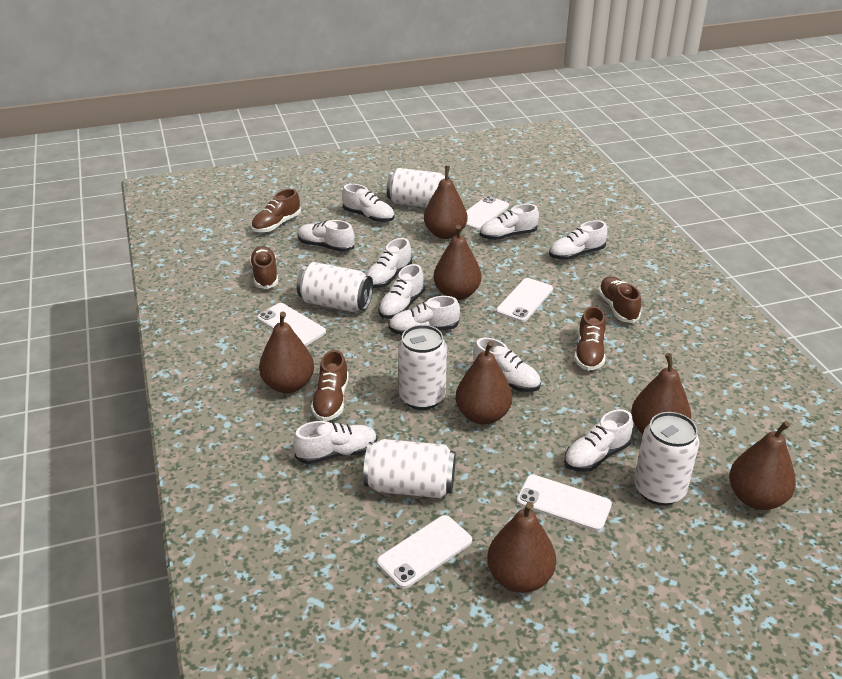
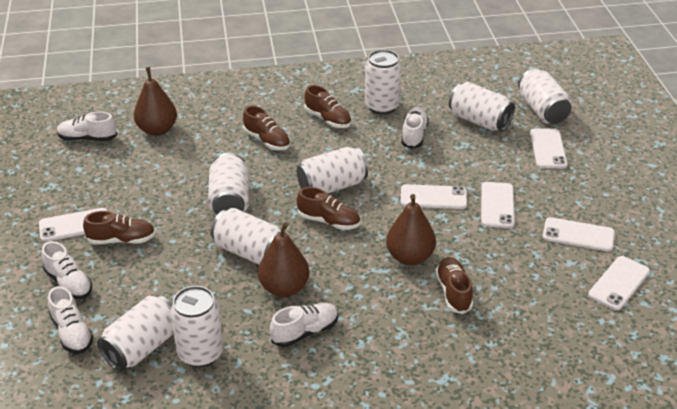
brown pear: [259,312,314,393] [424,166,467,239] [434,225,482,300] [455,341,512,424] [487,502,556,593] [631,353,691,434] [729,421,796,510] = 7 -> [134,67,177,136] [258,222,309,297] [386,194,436,265] = 3
white can: [297,262,373,312] [363,439,456,498] [387,168,450,208] [398,325,447,410] [634,412,699,506] = 5 -> [97,295,174,371] [170,286,223,367] [208,153,249,215] [211,208,281,265] [297,147,368,194] [365,50,401,115] [449,82,515,131] [518,68,572,124] = 8
white phone: [257,303,326,346] [377,515,472,589] [465,196,509,230] [496,278,553,322] [516,475,612,531] = 5 -> [39,208,107,242] [401,184,467,209] [481,182,515,228] [530,128,567,168] [543,217,615,251] [588,256,650,310] = 6
white shoe: [293,421,378,464] [298,220,355,252] [342,184,395,222] [366,238,412,288] [378,264,425,319] [389,296,460,335] [473,338,541,392] [480,204,539,240] [549,220,607,260] [564,409,633,472] = 10 -> [41,241,92,299] [48,286,93,354] [57,112,117,141] [270,303,339,347] [401,107,429,149] = 5

